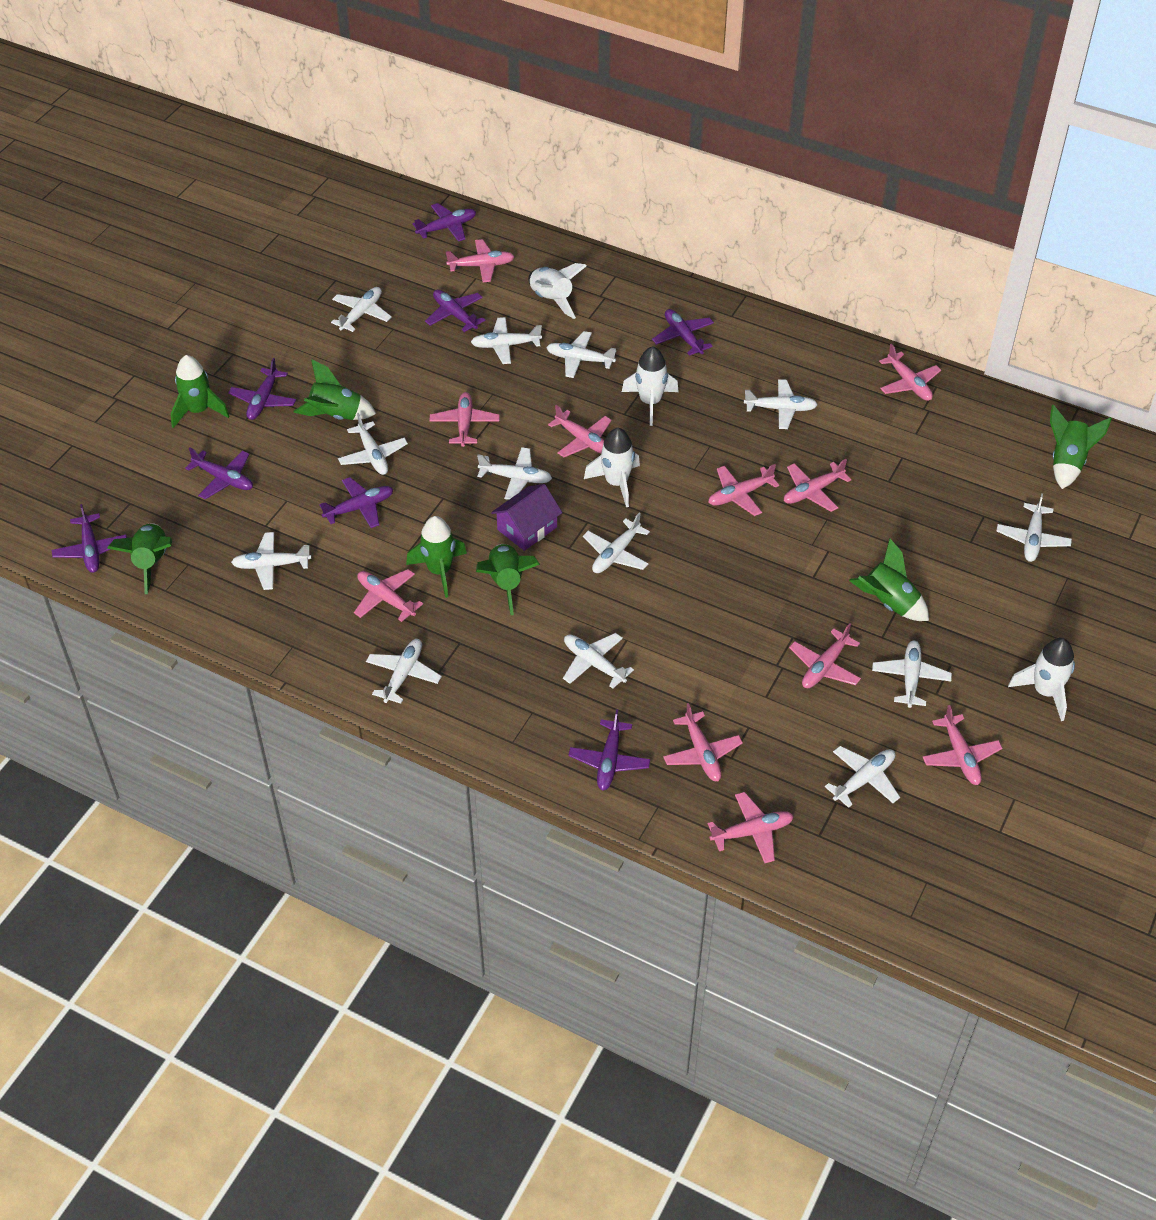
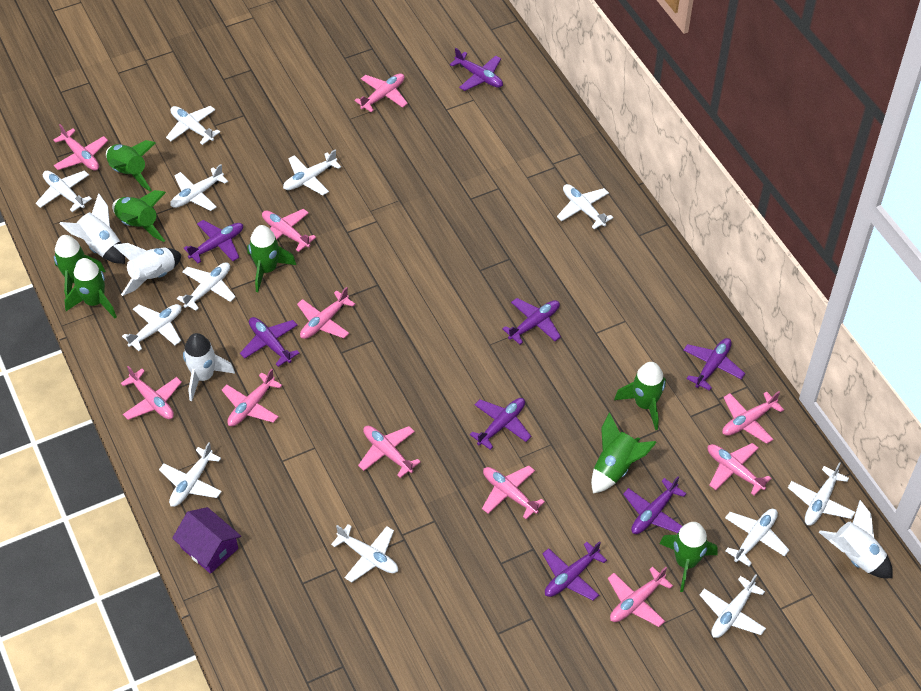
green rocket: [107,523,172,594] [171,355,230,428] [293,359,376,420] [406,516,467,598] [476,544,540,615] [849,538,929,621] [1050,405,1112,489] = 7 -> [54,235,106,297] [65,258,117,318] [106,140,155,191] [112,190,166,242] [247,225,296,292] [591,413,657,494] [614,362,666,430] [659,522,718,592] = 8
white plane: [231,532,311,590] [331,287,392,332] [338,413,408,475] [366,639,442,704] [471,317,542,364] [477,447,552,500] [546,331,616,378] [563,633,634,689] [583,513,650,573] [744,379,818,429] [825,746,900,808] [872,640,952,708] [996,493,1072,562] = 13 -> [36,171,92,212] [122,304,182,351] [159,442,222,507] [166,106,220,145] [170,164,228,211] [177,262,236,311] [283,150,341,195] [331,524,398,582] [557,184,613,229] [700,574,766,638] [725,509,789,566] [788,462,855,526] = 12

